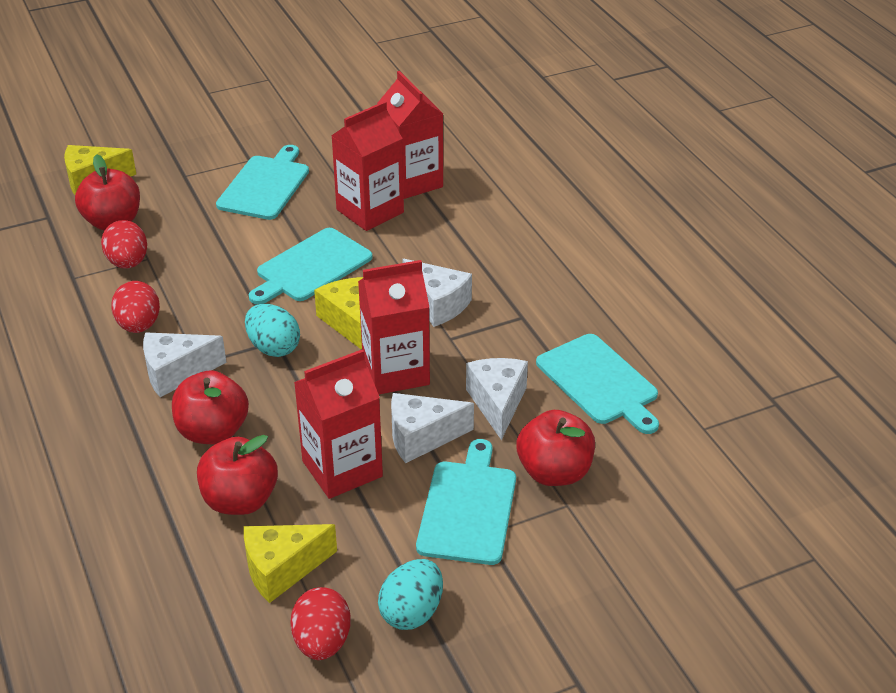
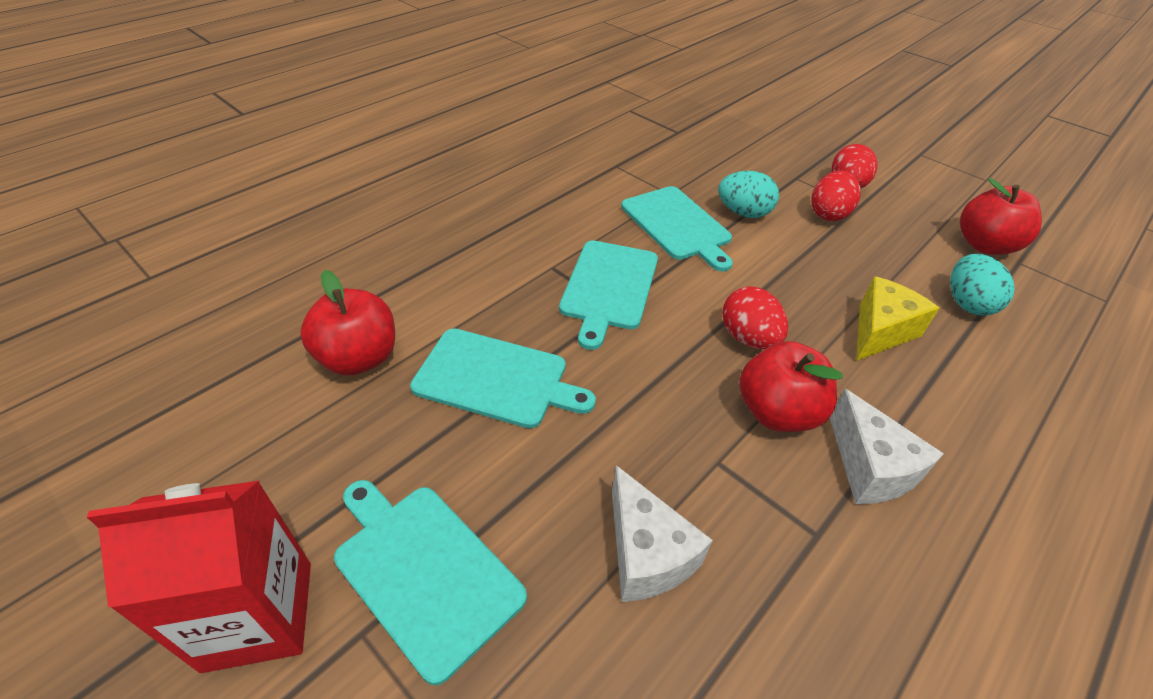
red apple: [75,154,140,231] [172,370,249,444] [197,435,278,515] [517,410,595,486] = 4 -> [300,270,395,376] [739,341,843,432] [960,178,1042,255] = 3
red carton: [294,349,383,499] [331,101,404,231] [358,260,430,394] [377,71,443,199] = 4 -> [87,481,311,673] = 1
white cheese: [143,332,226,397] [391,393,474,463] [402,259,472,327] [466,358,528,440] = 4 -> [612,465,713,602] [830,389,944,504] = 2
yellow cheese: [64,145,136,195] [244,524,337,603] [314,277,363,350] = 3 -> [856,276,939,361] = 1

